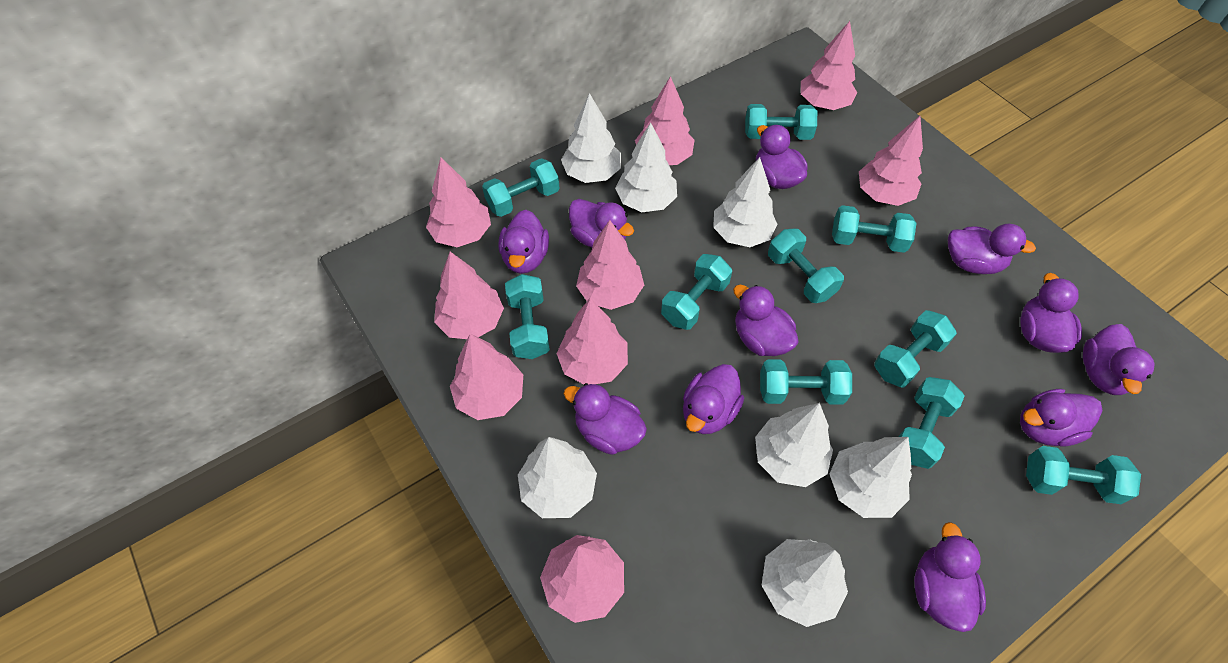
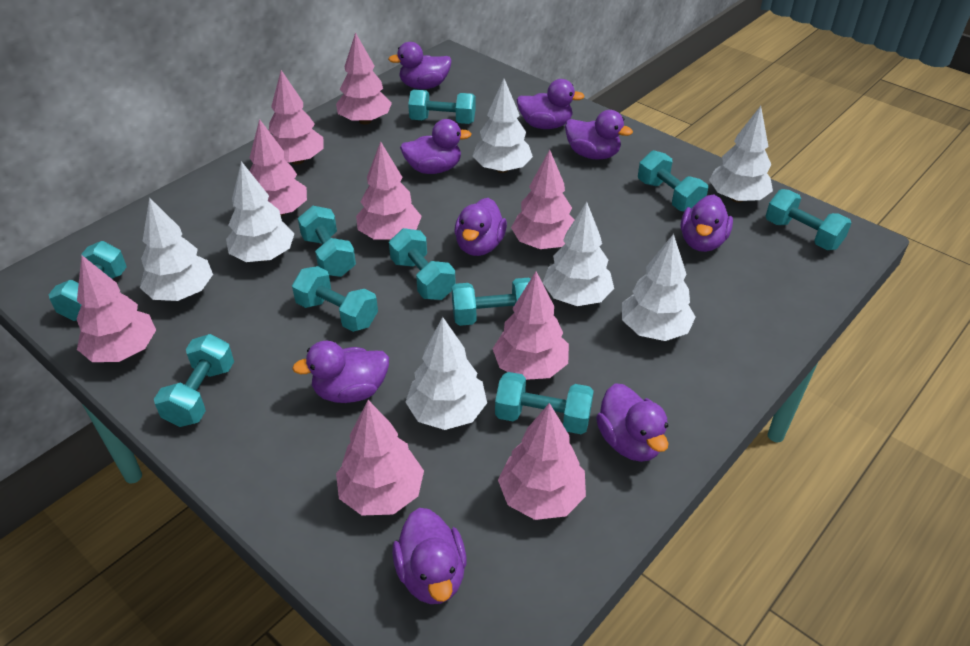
purple duck: [499,210,549,274] [564,383,647,455] [569,199,634,248] [683,364,744,434] [733,285,799,356] [756,125,808,189] [914,522,986,632] [948,224,1036,274] [1020,273,1082,353] [1020,389,1102,446] [1083,324,1154,395] = 11 -> [292,341,389,403] [388,42,451,89] [392,508,466,604] [400,119,472,174] [455,198,507,256] [517,79,585,129] [565,110,633,160] [596,383,669,462] [681,195,733,252] = 9

